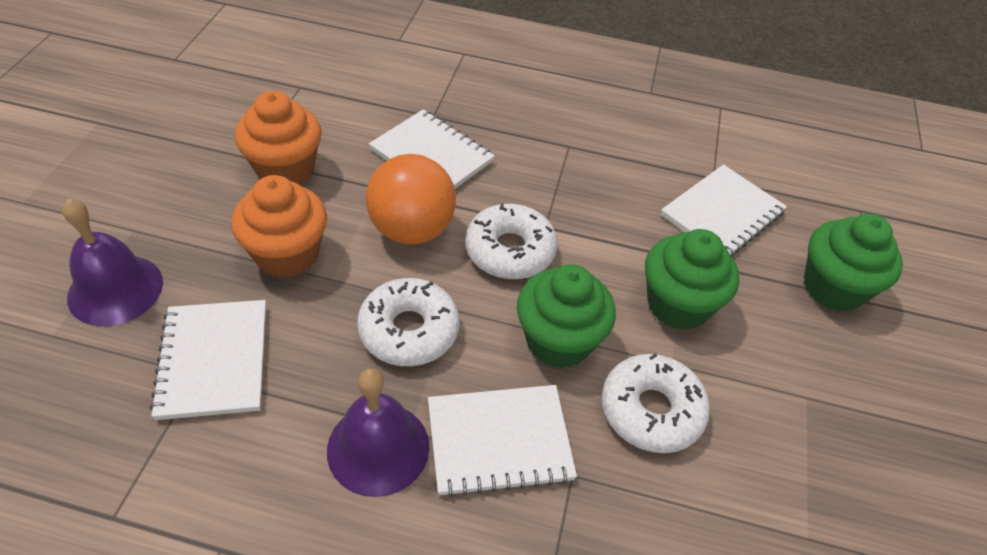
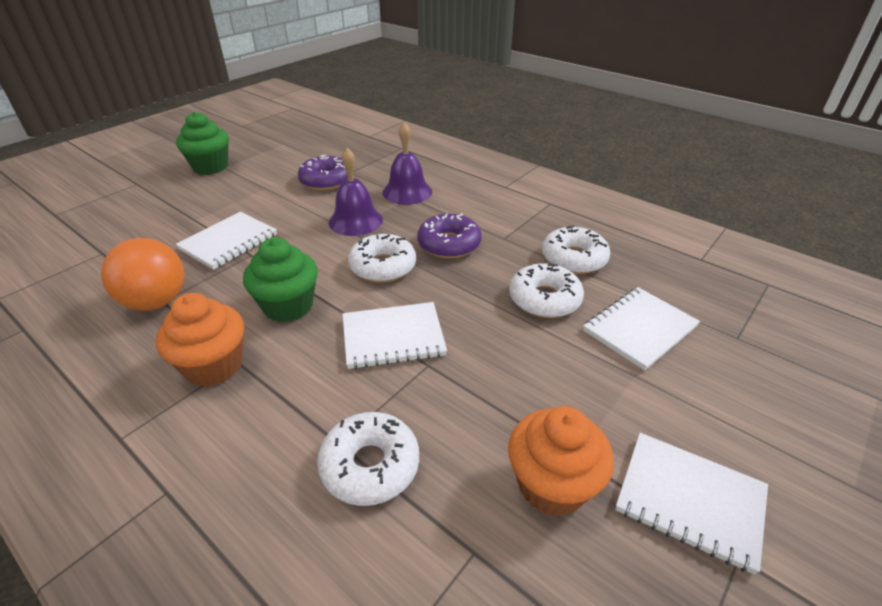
green cupcake: [517,264,616,369] [645,229,739,330] [804,214,903,312] = 3 -> [176,111,229,175] [243,238,318,322] = 2
purple donut: none = 0 -> [298,155,348,190] [417,214,482,258] = 2
white donut: [357,278,460,366] [465,203,558,279] [602,354,710,453] = 3 -> [317,412,419,506] [348,234,416,283] [509,263,584,318] [542,226,610,274] = 4

